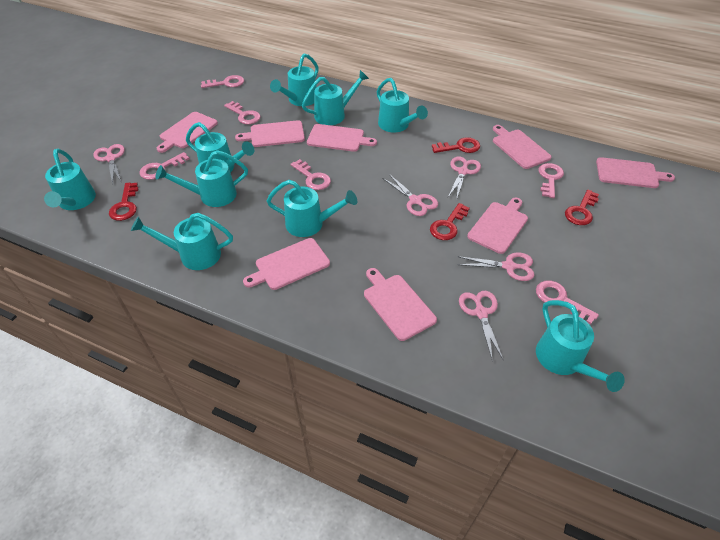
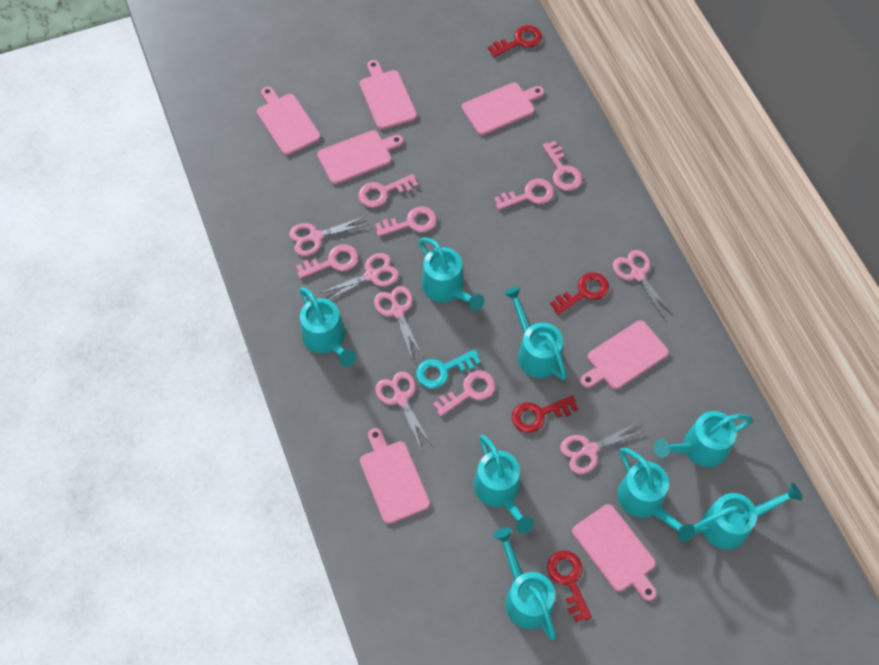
pink cutting board: [157,112,218,153] [235,120,305,147] [243,238,330,290] [307,124,377,152] [364,268,437,341] [467,198,528,254] [493,125,552,169] [596,157,675,188] = 8 -> [257,87,321,155] [317,130,403,184] [359,60,417,130] [360,428,430,524] [462,83,544,135] [572,504,657,601] [580,320,669,389] = 7
pink scissors: [94,144,125,185] [382,174,438,216] [448,157,481,201] [457,253,535,281] [459,291,504,362] = 5 -> [289,216,369,256] [319,253,399,300] [374,286,422,359] [376,372,431,448] [560,422,644,474] [613,250,673,319] = 6
turquoise key: none = 0 -> [416,349,481,389] = 1
turquoise watering can: [44,149,96,210] [131,213,233,270] [156,150,248,207] [186,122,254,173] [266,180,357,237] [270,54,319,106] [302,70,369,125] [377,78,428,132] [536,300,625,392] = 9 -> [300,287,356,367] [419,238,484,311] [474,435,534,534] [493,527,556,640] [504,286,567,380] [618,448,695,542] [654,411,753,467] [694,483,803,549] = 8

